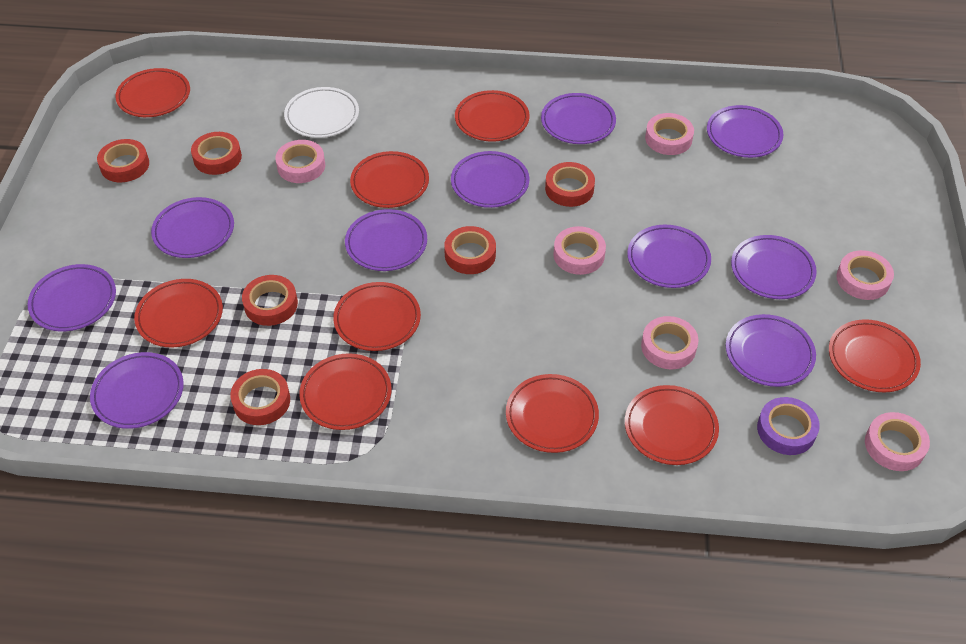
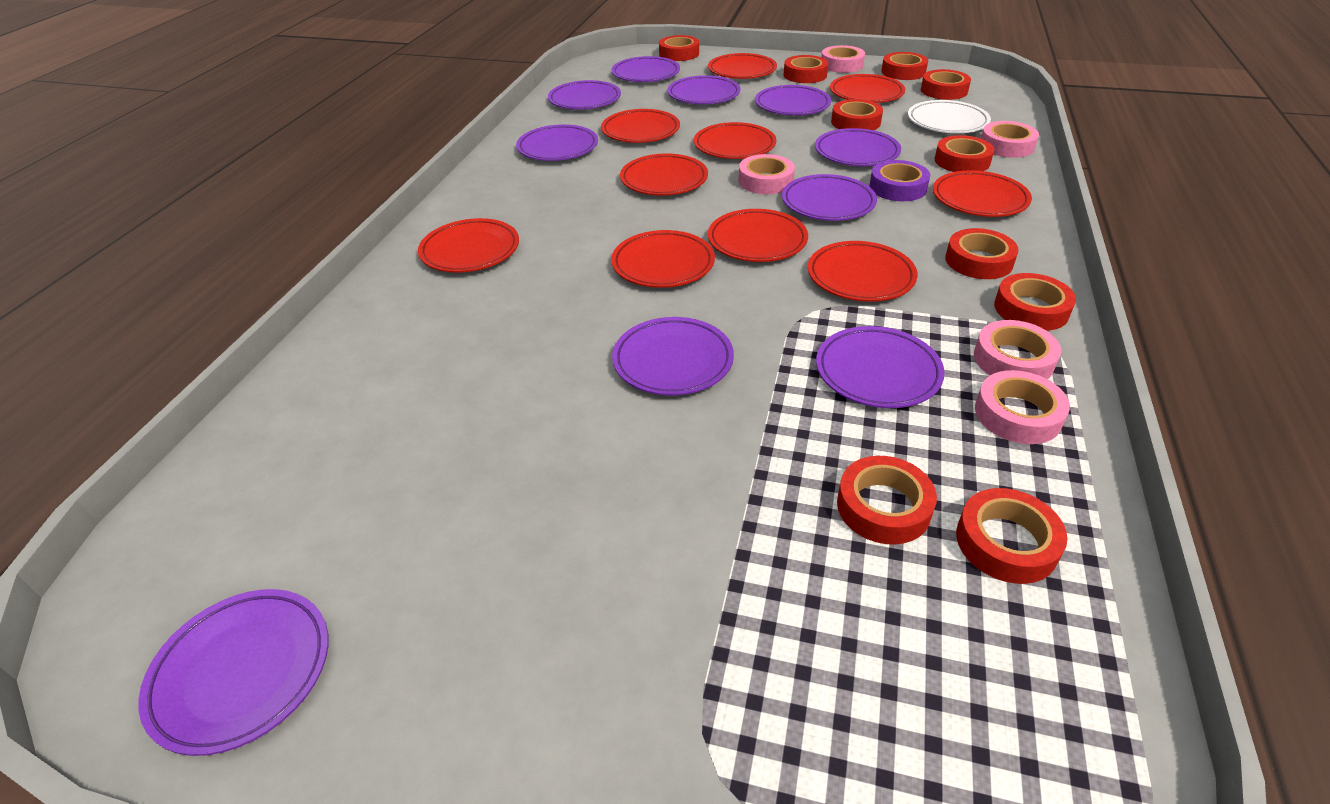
pink tape: [275,140,325,183] [553,226,606,275] [641,316,699,369] [645,113,694,155] [836,250,894,300] [865,412,930,471] = 6 -> [738,154,795,194] [821,45,865,73] [974,320,1061,379] [975,370,1070,444] [981,121,1039,158] = 5
red plate: [115,68,190,117] [134,279,223,347] [299,353,391,430] [333,282,421,351] [350,151,429,208] [455,90,530,141] [506,374,599,453] [625,385,719,465] [829,319,921,392] = 9 -> [418,218,519,273] [601,109,680,143] [611,230,715,288] [620,154,708,195] [694,122,776,159] [708,53,777,79] [708,209,808,262] [808,241,918,302] [830,74,905,103] [933,170,1032,217] = 10
red tape: [97,139,149,182] [191,132,242,175] [230,369,290,425] [242,275,298,326] [444,226,496,274] [545,162,595,207] = 6 -> [659,35,699,61] [783,55,828,83] [831,99,883,130] [837,456,937,545] [881,52,928,80] [921,69,971,100] [935,135,994,172] [945,228,1019,279] [956,488,1068,584] [994,273,1076,331] = 10

